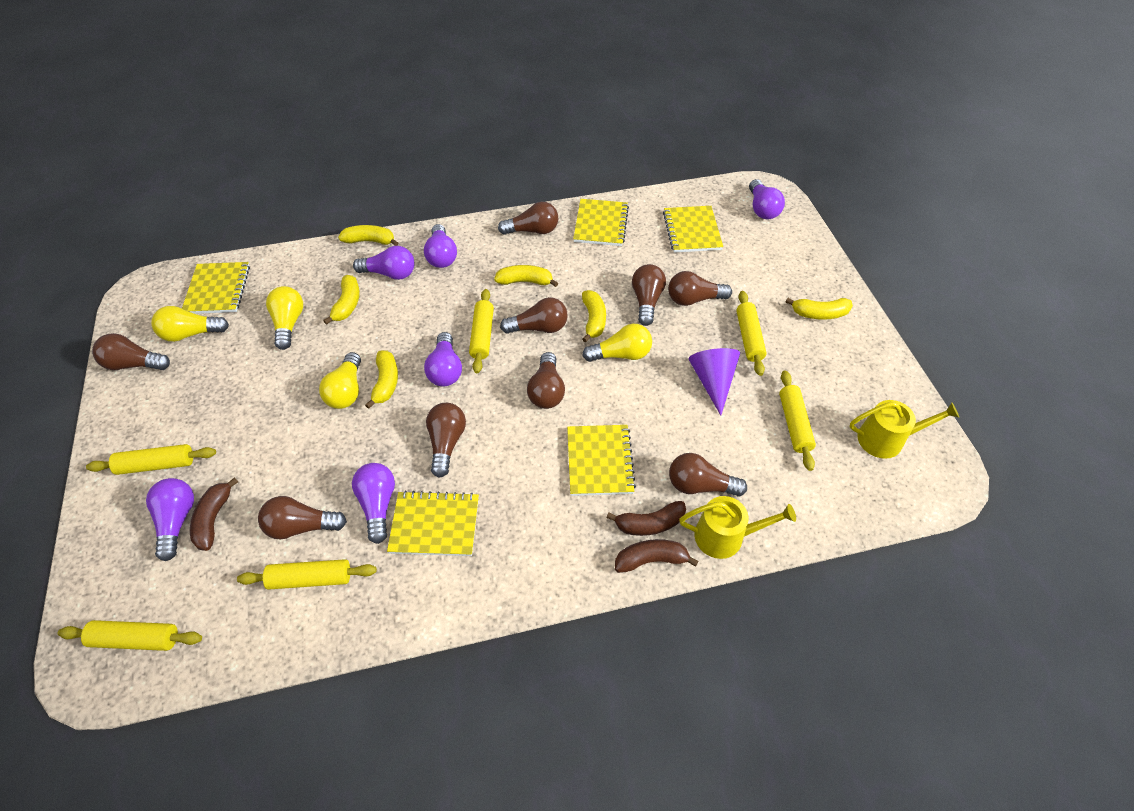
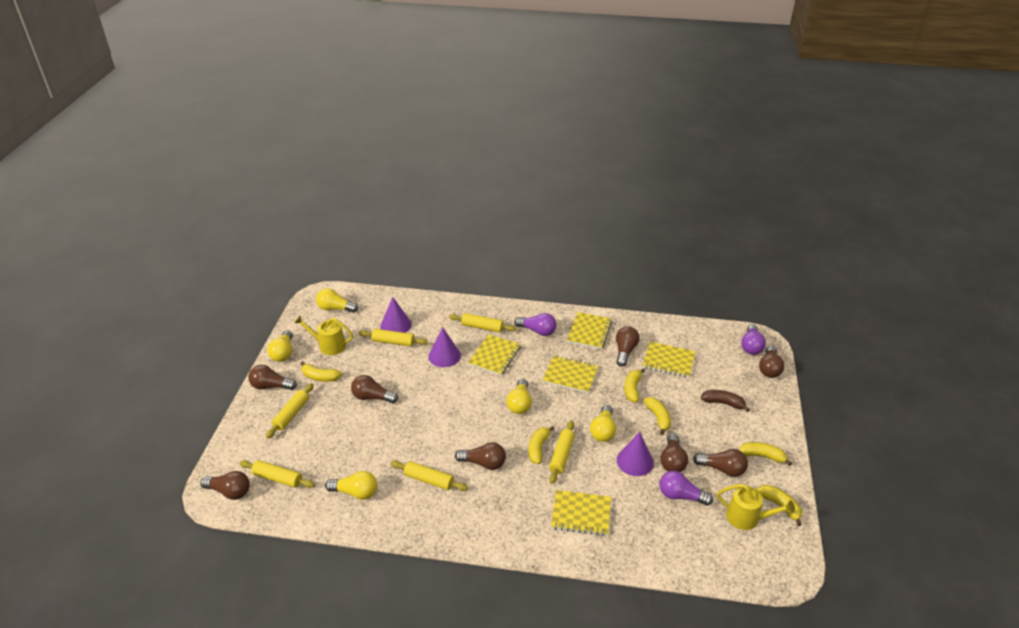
brown banana: [190,477,238,551] [607,501,686,536] [615,539,698,573] = 3 -> [701,390,750,412] = 1
brown light bulb: [92,333,170,370] [258,496,347,540] [426,403,466,478] [498,202,558,235] [500,297,568,334] [527,352,565,409] [632,264,666,326] [668,271,732,306] [669,453,747,497] = 9 -> [200,471,250,500] [248,365,297,390] [351,375,398,403] [455,442,506,470] [616,326,640,366] [661,433,688,472] [693,449,748,477] [759,346,785,378] = 8
purple cone: [688,348,740,415] = 1 -> [380,297,412,333] [428,327,461,367] [617,432,654,476] = 3
purple light bulb: [146,478,194,561] [352,463,395,544] [353,246,415,280] [424,224,457,268] [424,332,462,387] [749,179,785,219] = 6 -> [514,313,556,336] [660,471,713,506] [741,324,766,355] = 3
yellow light bulb: [151,306,229,342] [266,286,303,350] [319,352,361,409] [582,324,652,362] = 4 -> [267,330,293,362] [316,288,358,313] [325,471,377,500] [506,379,532,414] [590,405,616,442] = 5

